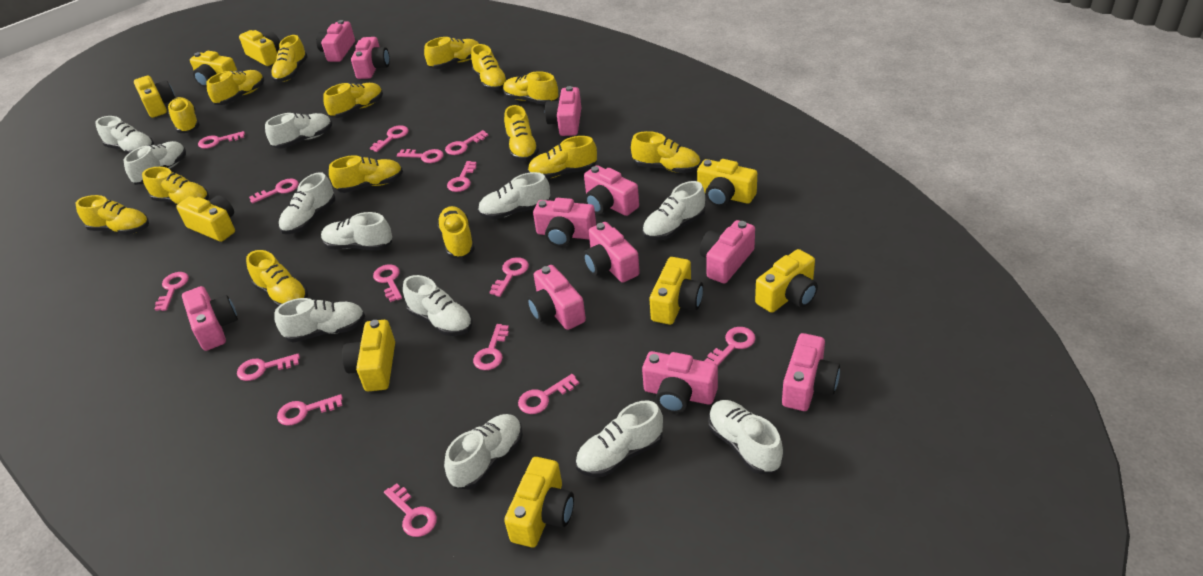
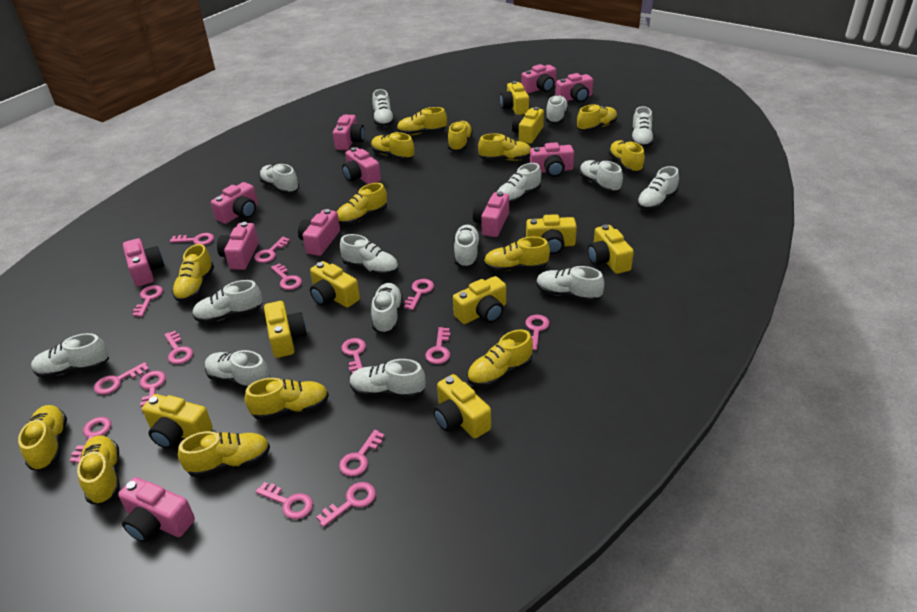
white shoe: [95,116,154,154] [123,141,186,185] [265,113,332,149] [274,298,365,343] [279,172,335,234] [321,212,392,250] [403,275,473,336] [444,414,523,489] [478,172,550,219] [575,401,663,477] [642,181,705,240] [708,400,783,474] = 12 -> [31,333,109,378] [192,280,262,323] [205,350,270,389] [259,164,299,194] [340,234,399,276] [349,359,426,399] [371,283,403,334] [372,89,395,127] [454,225,480,268] [497,163,541,204] [537,266,604,302] [546,95,569,124] [579,160,623,193] [631,106,654,147] [637,166,679,210] = 15
yellow shoe: [75,195,149,235] [142,167,209,205] [168,97,200,133] [206,70,264,105] [246,250,308,307] [271,35,308,82] [323,83,383,118] [329,155,403,193] [424,37,479,69] [437,206,475,258] [471,44,508,91] [503,71,558,105] [504,105,539,161] [528,136,597,179] [631,131,701,173] = 15 -> [18,405,67,471] [77,435,120,504] [172,244,214,302] [178,431,270,478] [245,378,329,420] [337,183,387,225] [371,132,414,160] [397,107,447,135] [448,121,473,152] [467,329,533,387] [478,133,531,161] [484,237,550,272] [577,104,617,132] [608,140,645,173] = 14

